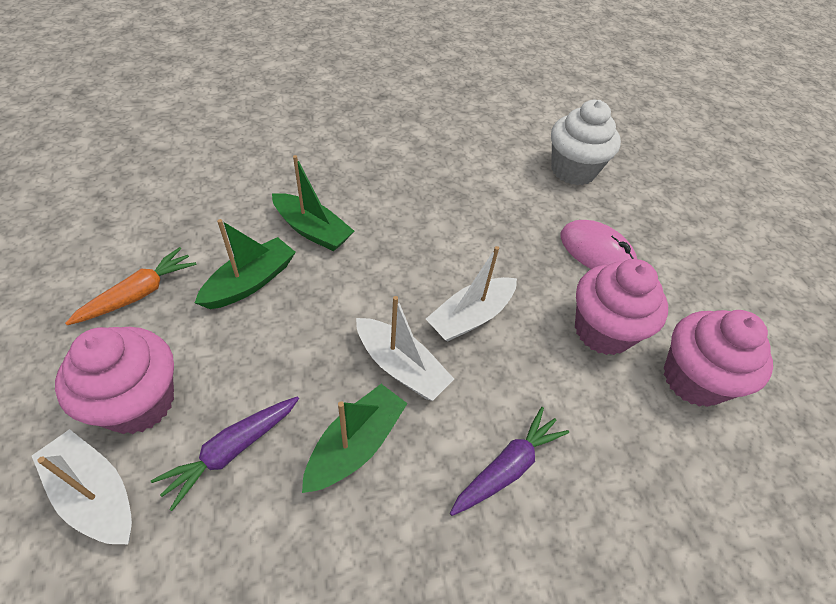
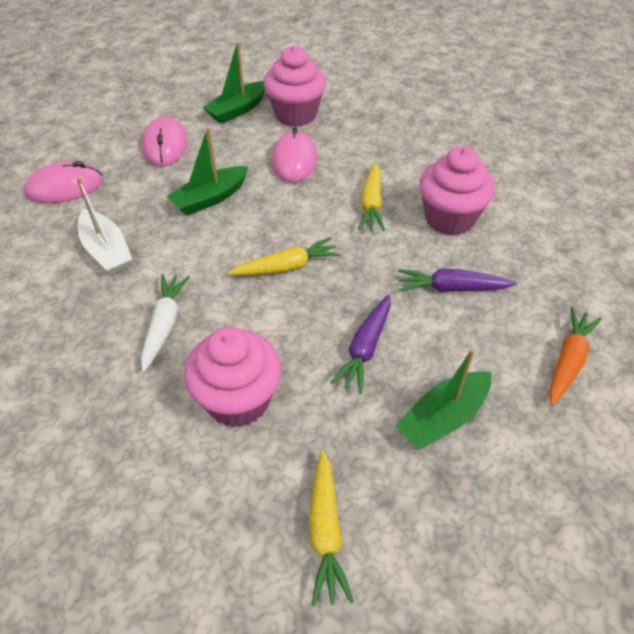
pink mouse: [560,220,637,269] = 1 -> [24,161,103,203] [142,116,187,166] [272,127,317,183] = 3
white boat: [32,429,132,544] [356,296,454,401] [426,246,517,342] = 3 -> [77,177,132,275] = 1
white carrot: none = 0 -> [141,274,190,372] = 1
white cupcake: [551,100,621,185] = 1 -> none = 0
yellow carrot: none = 0 -> [228,237,341,276] [309,450,354,606] [358,162,385,231] = 3

